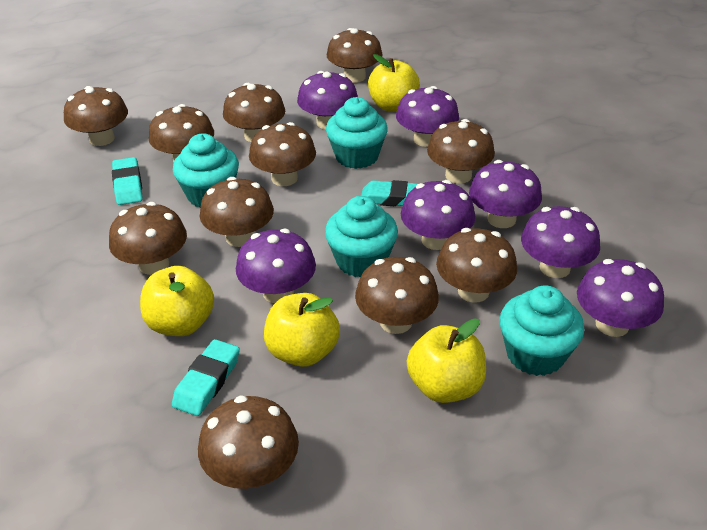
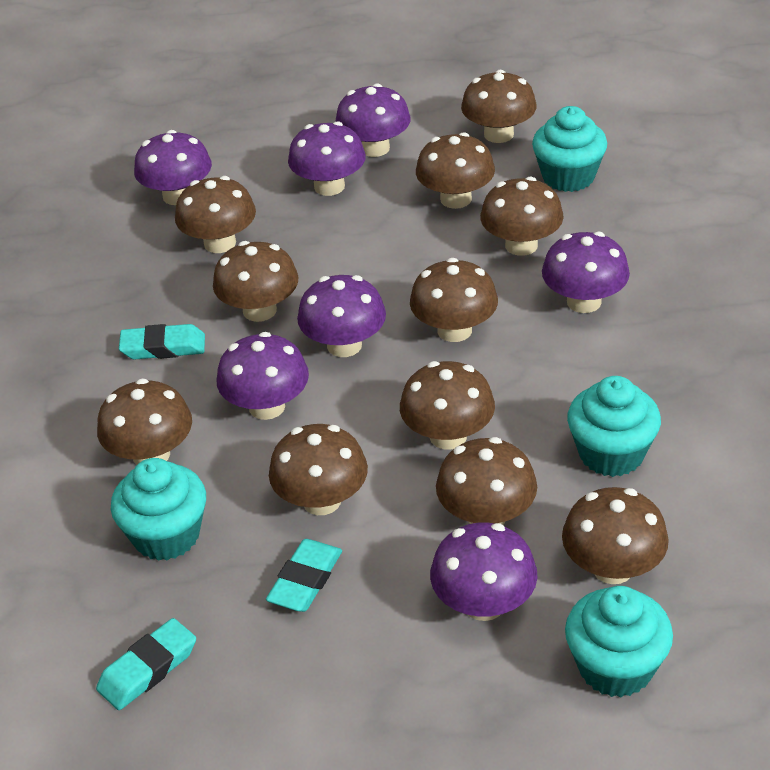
yellow apple: [140,266,214,336] [264,293,340,367] [368,54,420,112] [407,318,486,403] = 4 -> none = 0

